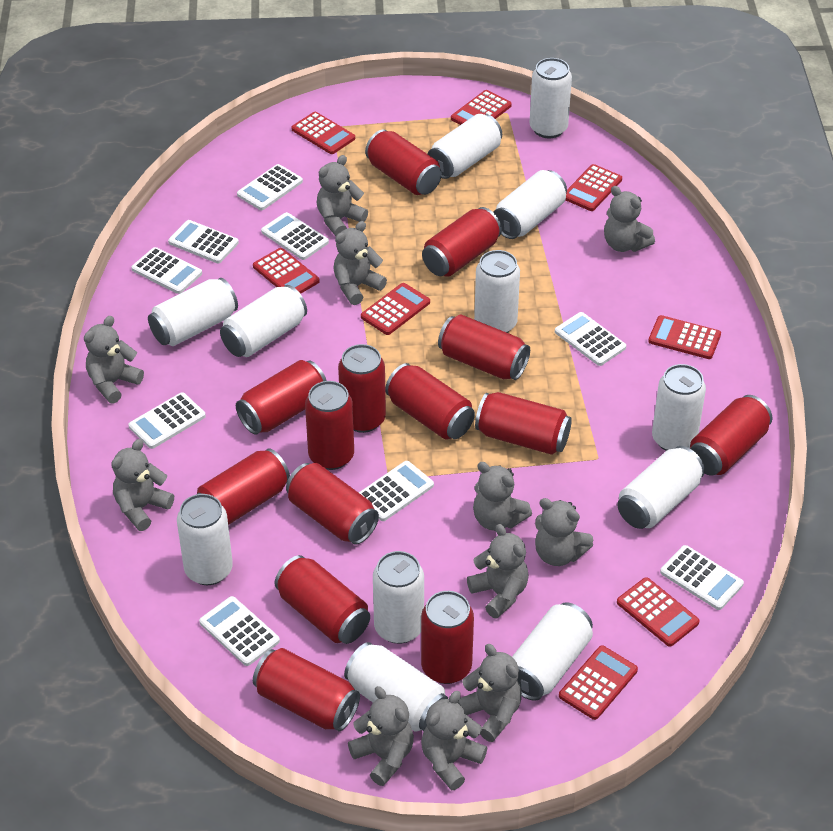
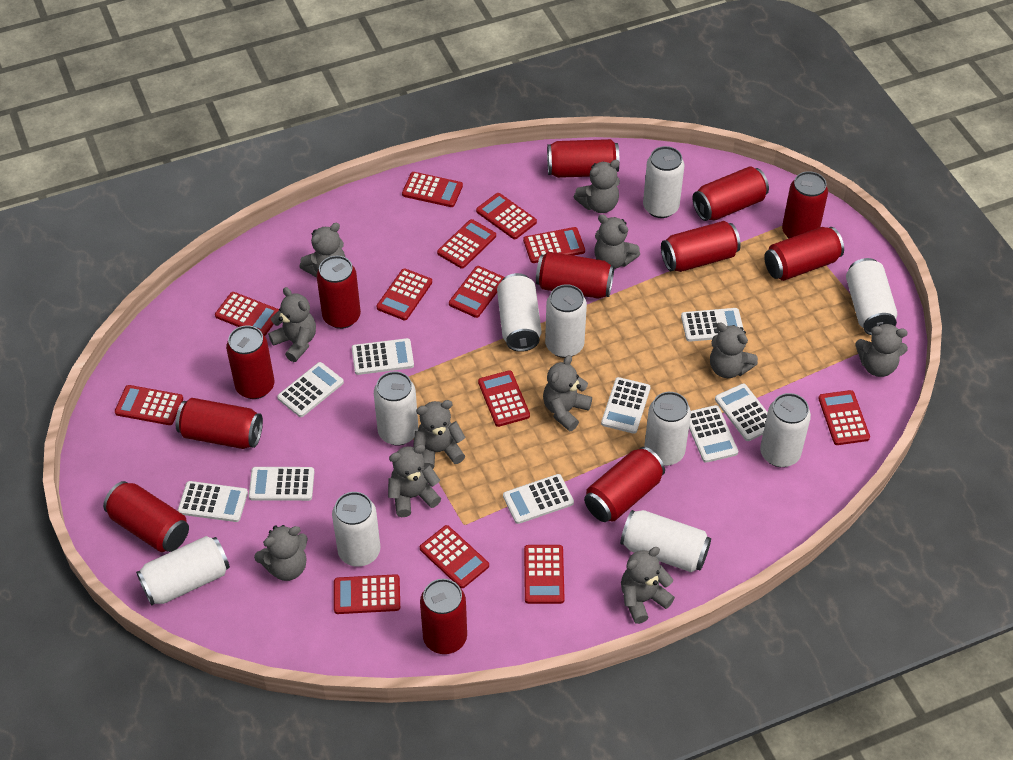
red calculator: [253,248,320,294] [292,112,355,154] [361,283,430,335] [451,90,512,125] [559,646,638,720] [565,164,622,211] [617,577,700,647] [648,315,721,359] = 8 -> [115,385,183,425] [215,292,279,336] [334,574,400,614] [376,268,432,321] [402,172,463,207] [420,525,489,588] [437,219,496,269] [449,266,504,318] [476,193,537,239] [478,370,530,427] [523,227,585,263] [524,545,565,604] [818,390,870,445] = 13
red can: [197,448,290,525] [236,360,327,435] [253,648,360,732] [275,555,370,644] [286,463,379,545] [305,381,354,470] [338,344,386,433] [365,130,442,195] [385,363,475,439] [421,591,474,684] [422,207,502,277] [438,314,530,380] [475,392,572,455] [690,395,772,475] = 14 -> [103,481,189,552] [176,398,263,449] [226,325,275,399] [317,256,361,329] [420,579,467,654] [536,252,614,299] [547,139,619,178] [584,447,665,522] [661,221,741,272] [692,166,769,221] [764,227,844,281] [782,171,828,239] = 12
white can: [148,278,238,346] [177,494,233,585] [220,285,307,357] [344,642,448,732] [373,551,424,644] [428,114,502,179] [474,250,520,333] [494,170,567,239] [512,602,593,701] [530,58,572,138] [617,446,705,529] [652,364,706,451] = 12 -> [136,536,230,605] [332,492,380,567] [374,371,418,445] [497,273,541,352] [545,284,587,358] [620,510,711,572] [643,146,684,218] [644,392,691,466] [760,393,811,467] [846,258,897,335] = 10

